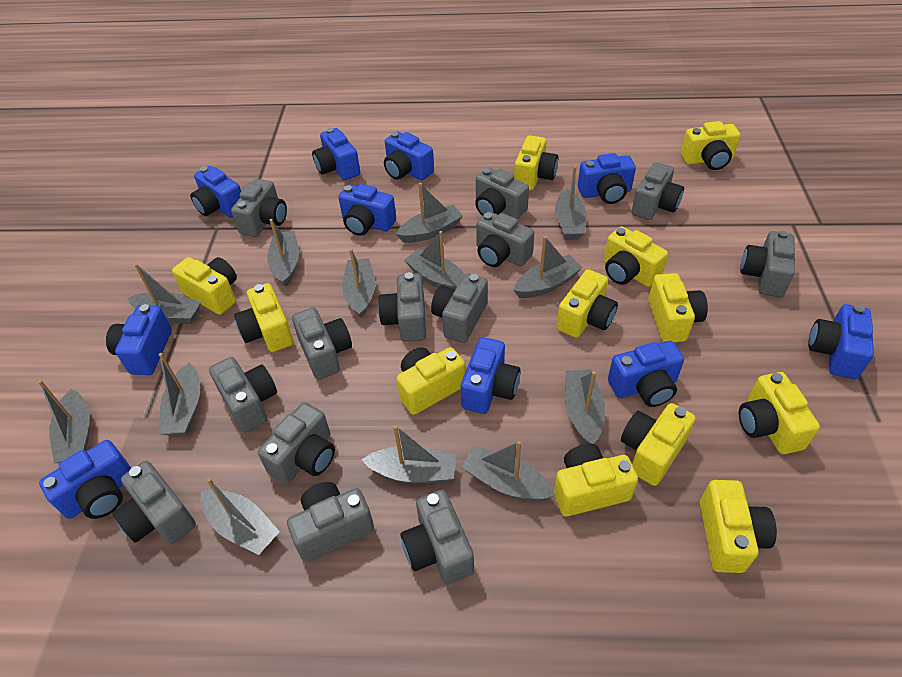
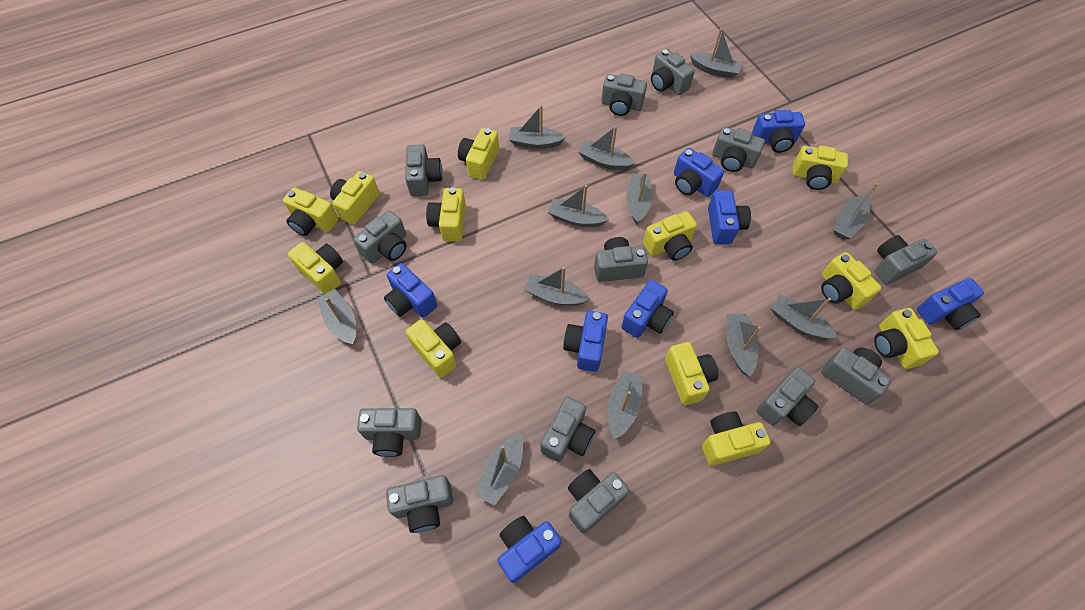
blue camera: [39,440,131,519] [106,304,172,375] [190,166,241,218] [312,128,360,180] [338,184,396,236] [384,132,434,180] [461,337,521,414] [578,153,636,204] [608,341,684,407] [808,304,874,379] = 10 -> [384,263,437,318] [497,516,561,583] [563,311,608,372] [621,280,674,338] [674,148,724,197] [708,190,751,244] [752,110,805,153] [917,278,984,330] = 8
grey boat: [38,380,90,463] [127,263,201,324] [158,353,200,436] [200,478,280,555] [267,219,299,287] [342,248,375,318] [362,425,457,484] [396,183,463,243] [404,231,465,289] [462,441,555,501] [513,236,583,298] [555,166,586,240] [565,369,606,444] = 13 -> [317,289,356,344] [475,432,523,506] [509,105,566,149] [524,267,590,306] [548,185,609,227] [578,126,635,170] [608,370,643,439] [626,172,653,224] [690,28,742,78] [727,313,761,376] [771,295,837,339] [834,183,878,240] = 12

